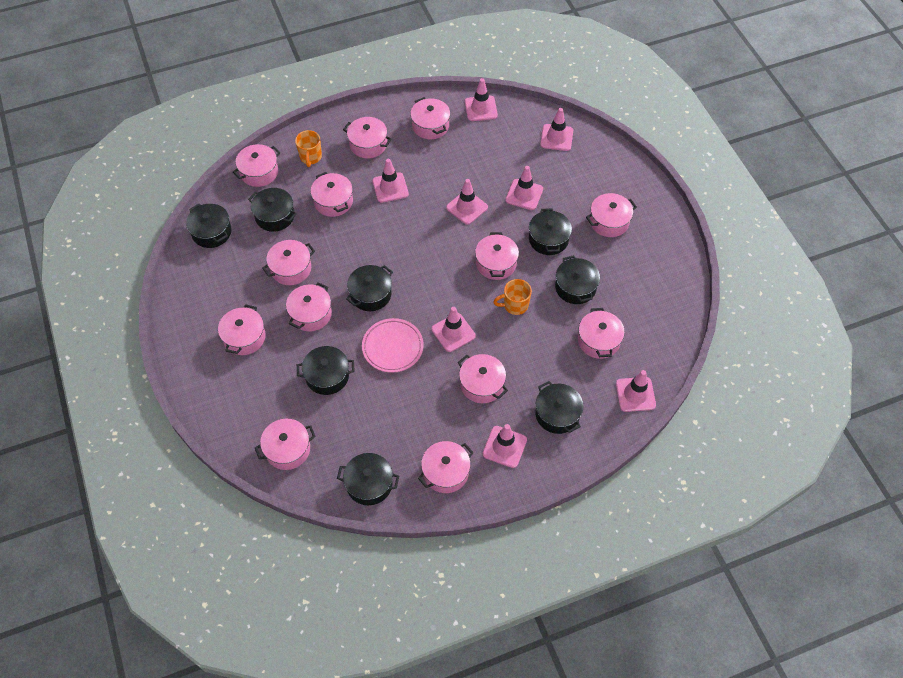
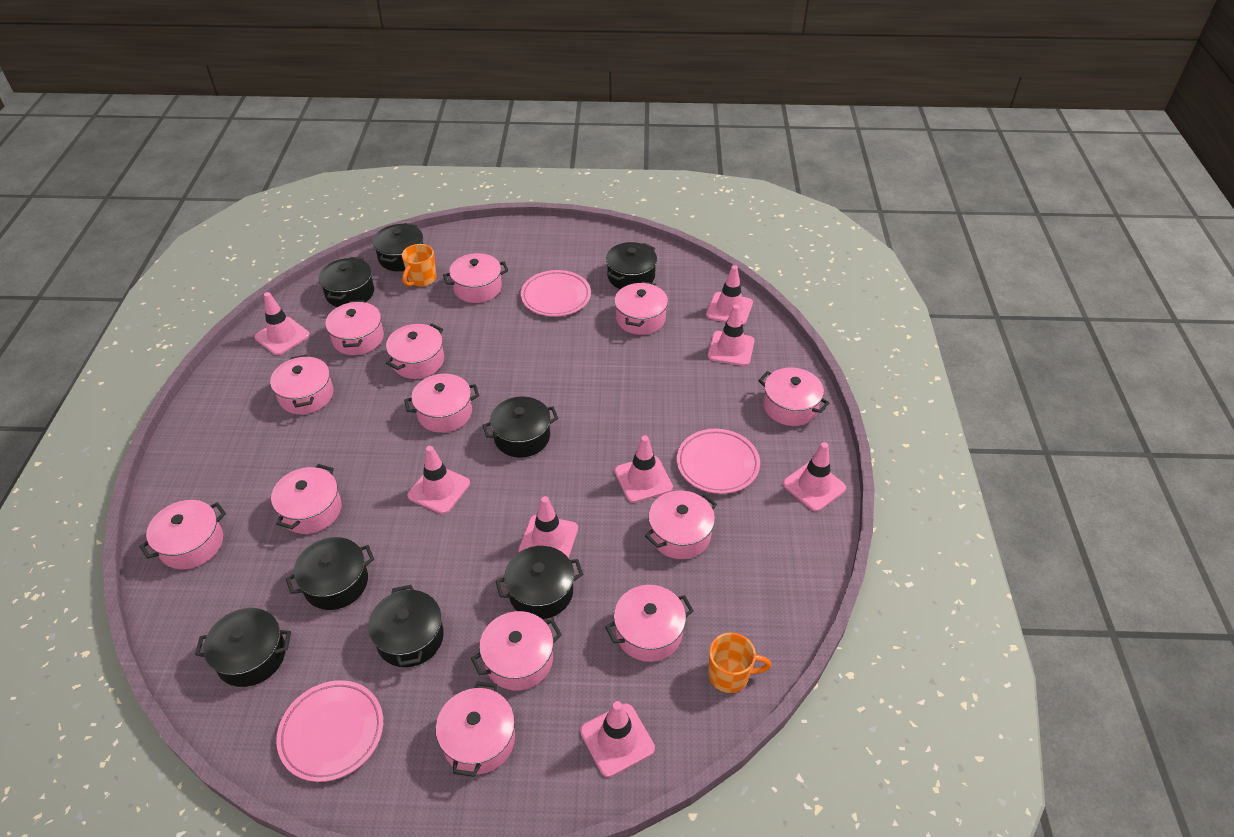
pink plate: [362,318,424,373] = 1 -> [276,680,383,782] [521,270,591,317] [677,429,760,494] = 3

